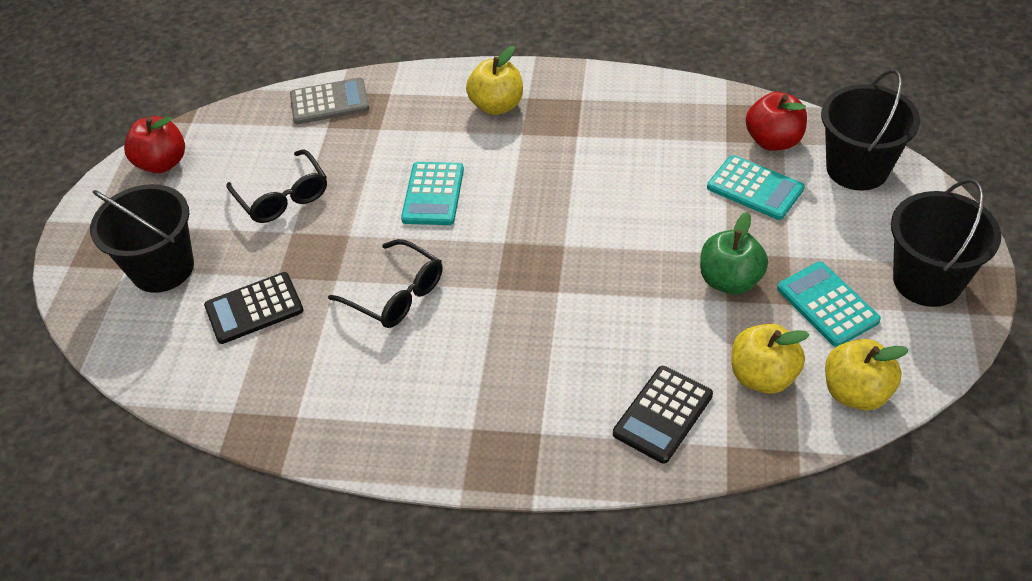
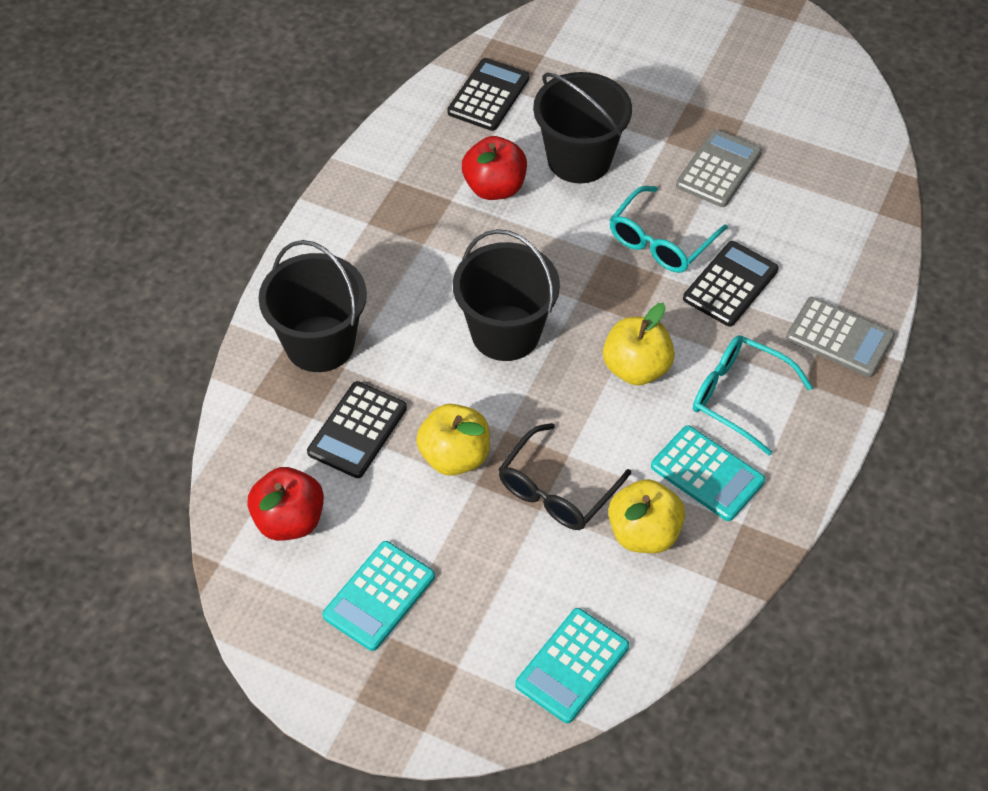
black calculator: [204,272,304,344] [613,366,713,464] = 2 -> [307,381,407,478] [447,58,529,131] [683,241,779,327] = 3
black glasses: [226,149,327,223] [328,239,442,328] = 2 -> [498,423,631,530] = 1
green apple: [700,212,768,295] = 1 -> none = 0
grey calculator: [290,78,369,124] = 1 -> [676,129,762,207] [786,297,895,377] = 2
turquoise glasses: none = 0 -> [609,186,728,273] [693,335,813,455] = 2

